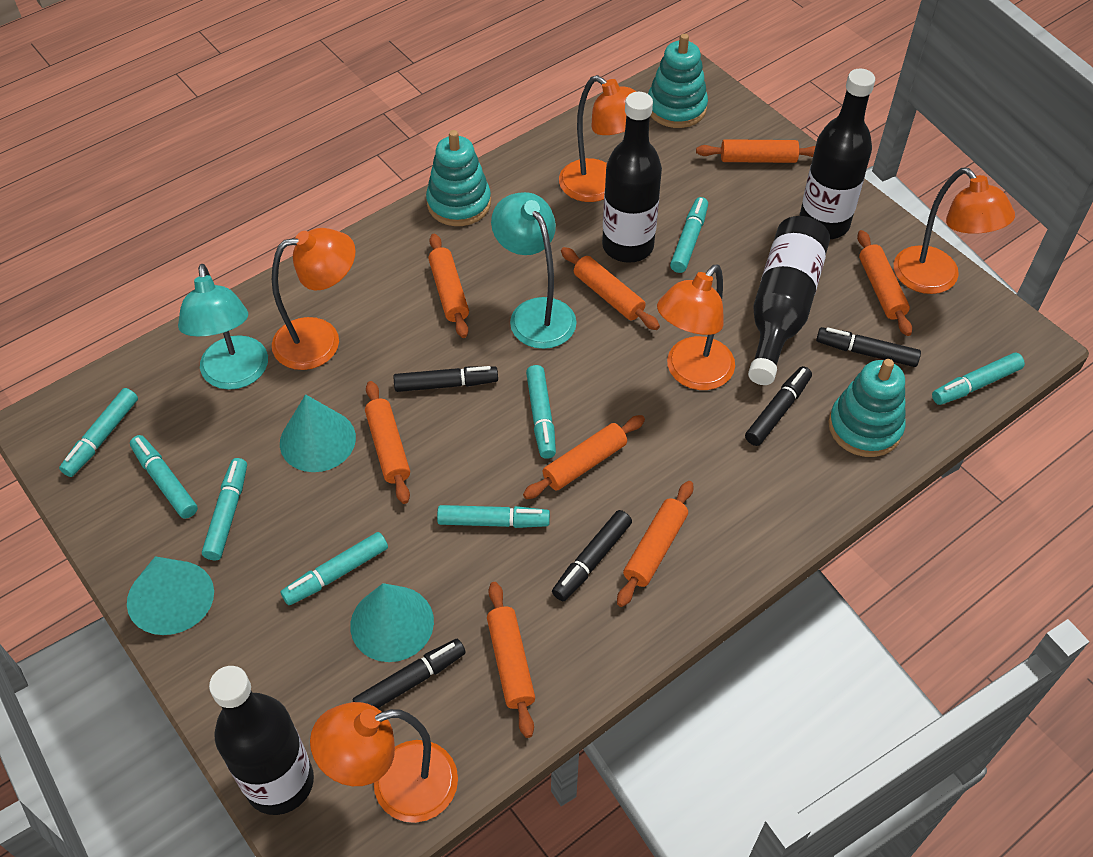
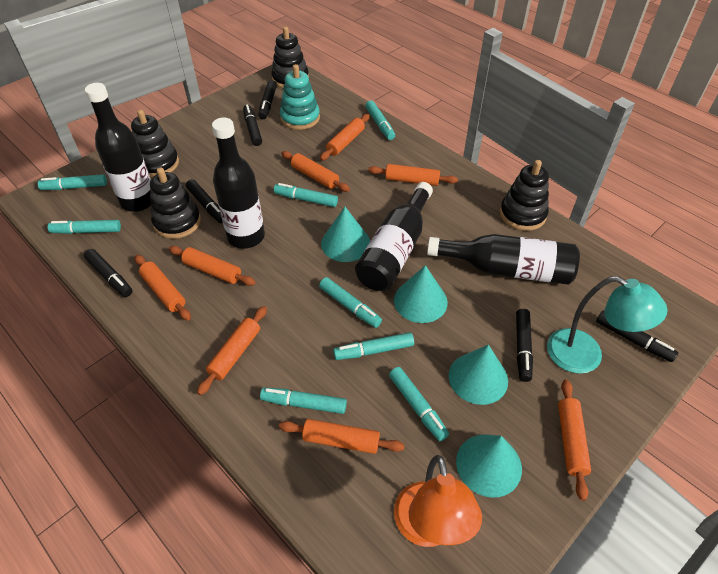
black marker: [353,639,466,709] [394,366,498,392] [552,510,632,601] [745,366,812,446] [816,327,921,367] = 5 -> [84,249,132,297] [186,179,223,223] [243,104,262,146] [258,80,277,119] [516,309,533,382] [596,311,678,362] = 6
black stacking toy: none = 0 -> [131,109,179,178] [150,167,201,239] [271,26,309,88] [500,160,549,231] = 4
orange lamp: [272,228,356,370] [310,702,458,823] [559,75,636,202] [657,264,735,390] [894,168,1015,294] = 5 -> [394,455,482,547] = 1
turquoise cone: [127,556,214,635] [280,394,356,472] [350,583,434,662] = 3 -> [321,207,370,262] [394,265,448,323] [449,345,508,405] [456,434,522,498] = 4
turquoise lamp: [178,264,268,390] [491,192,577,349] = 2 -> [547,276,668,374] = 1
turquoise stacking toy: [426,130,491,226] [648,34,708,128] [828,359,906,457] = 3 -> [280,64,320,130] = 1

